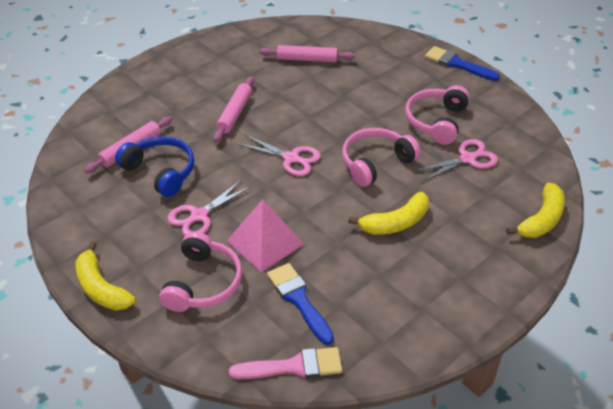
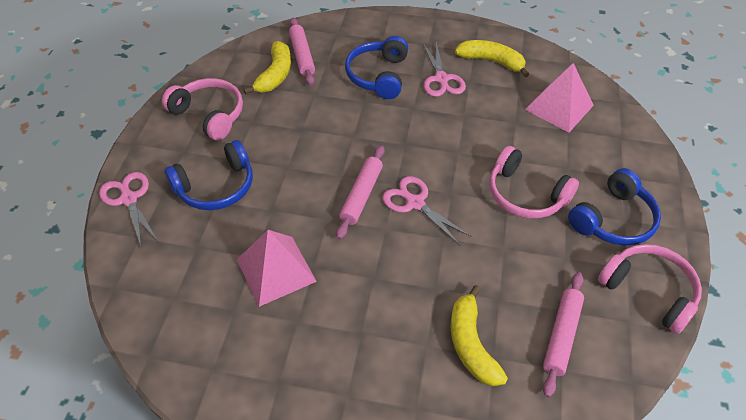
blue brush: [267,263,334,345] [425,46,500,81] = 2 -> none = 0
blue headphones: [115,136,194,197] = 1 -> [165,140,253,210] [345,36,408,99] [568,168,661,246] = 3
pink brush: [229,347,342,379] = 1 -> none = 0
pink pyramid: [227,199,304,273] = 1 -> [237,230,317,307] [525,63,594,132] = 2

